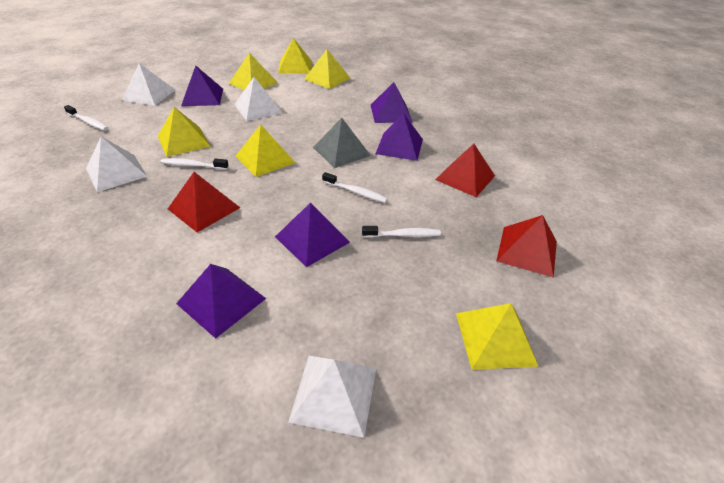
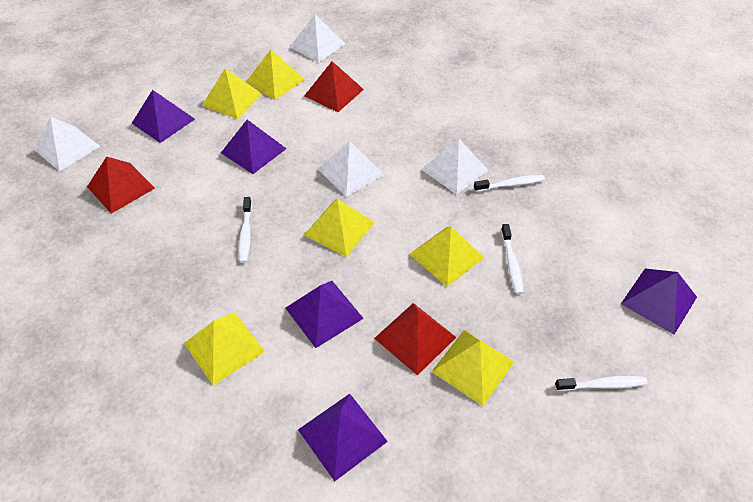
grey pyramid: [313,118,371,168] = 1 -> none = 0

